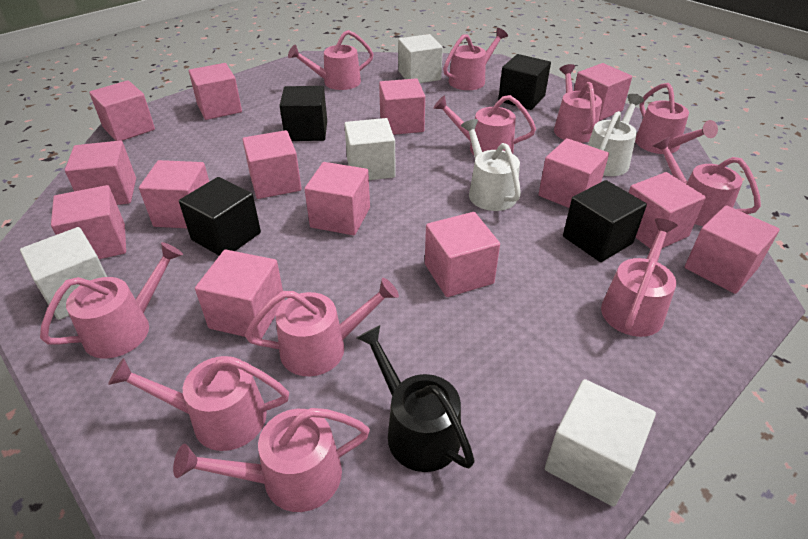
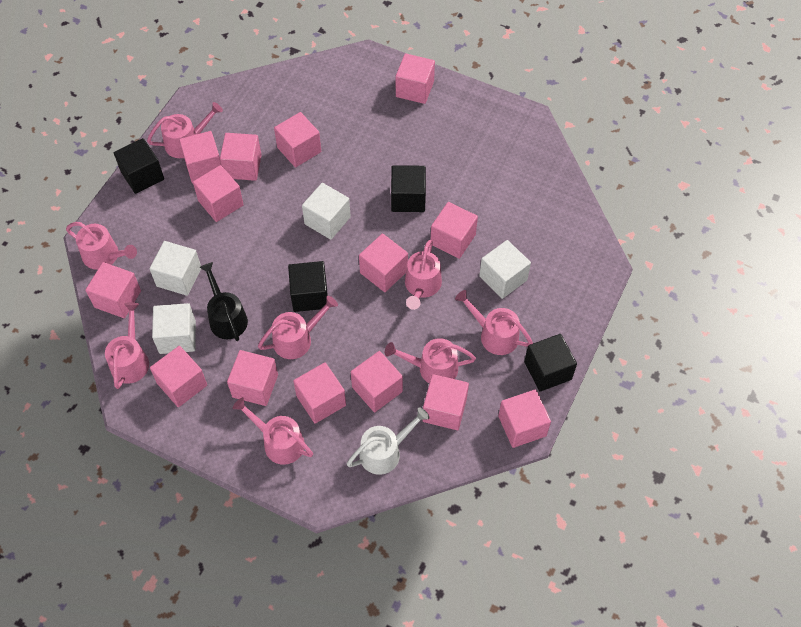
pink watering can: [40,242,183,358] [108,356,289,451] [173,408,370,512] [245,278,399,376] [288,30,374,90] [433,95,536,155] [443,28,508,90] [554,64,602,143] [601,218,678,337] [635,83,718,154] [652,136,761,226] = 11 -> [66,222,137,270] [105,302,149,389] [147,102,223,158] [233,397,313,465] [258,296,338,359] [385,338,476,383] [405,240,442,310] [455,290,533,355] = 8
white watering can: [461,119,521,211] [588,94,644,176] = 2 -> [347,407,429,475] = 1

